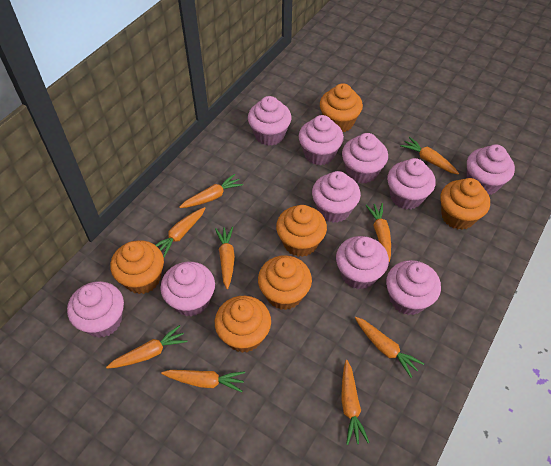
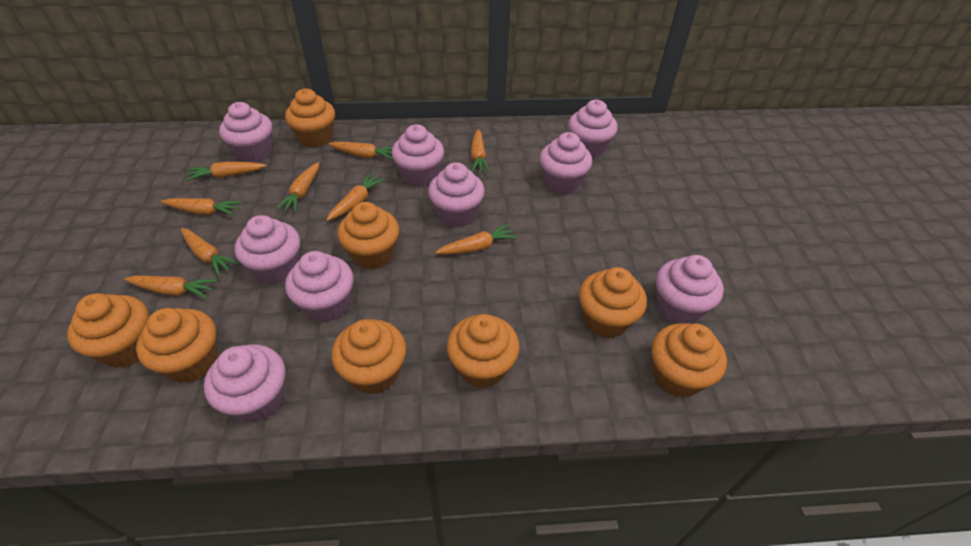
orange cupcake: [110,240,164,294] [215,296,271,353] [258,255,312,310] [276,205,327,257] [320,83,363,132] [440,178,490,230] = 6 -> [67,293,149,368] [136,308,218,383] [285,89,335,148] [331,319,406,395] [337,202,399,270] [447,314,520,388] [579,267,647,339] [651,323,727,398] = 8
pink cupcake: [67,281,124,338] [160,262,215,317] [248,96,291,146] [299,115,344,165] [312,171,361,223] [336,236,389,289] [342,133,388,184] [386,260,441,315] [387,158,436,210] [467,145,515,195] = 10 -> [204,344,285,423] [219,102,272,162] [234,215,300,284] [285,251,353,322] [392,124,444,186] [428,162,485,227] [540,132,592,194] [568,100,618,158] [656,255,724,324] = 9

